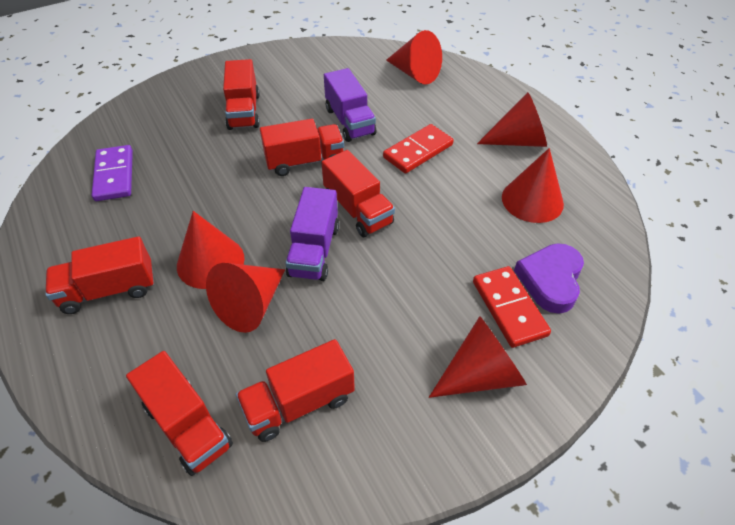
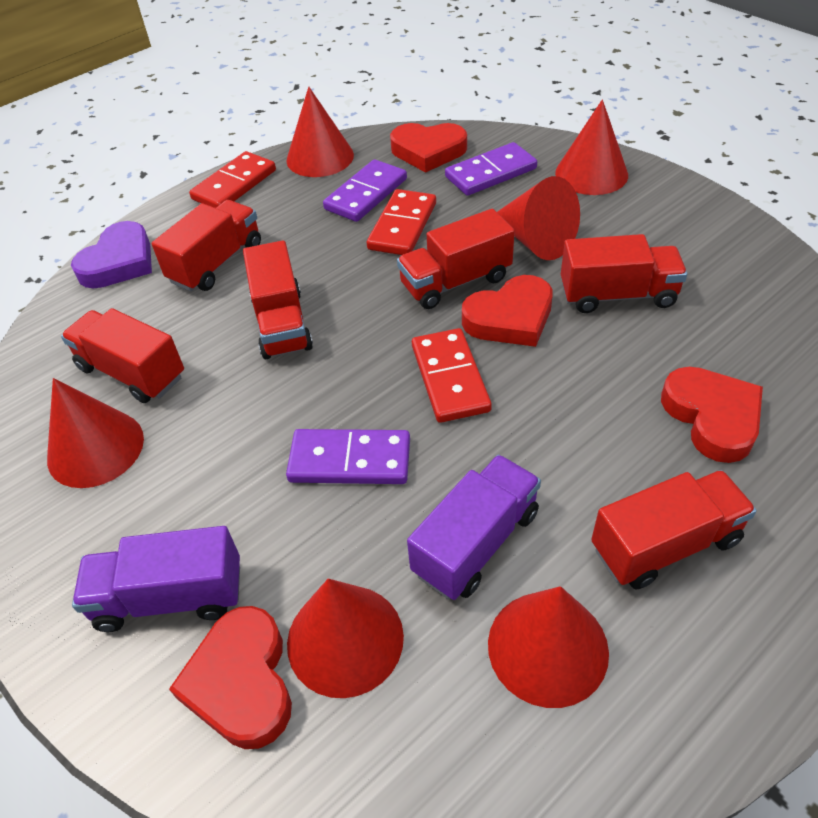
purple domino: [92,145,133,201] = 1 -> [286,429,410,484] [323,159,407,222] [445,142,537,196] = 3
red domino: [383,124,454,173] [473,266,551,348] = 2 -> [189,151,276,208] [367,189,436,255] [412,328,492,423] = 3
red heart: none = 0 -> [169,606,292,749] [390,123,467,173] [462,275,553,347] [661,367,763,463] = 4

